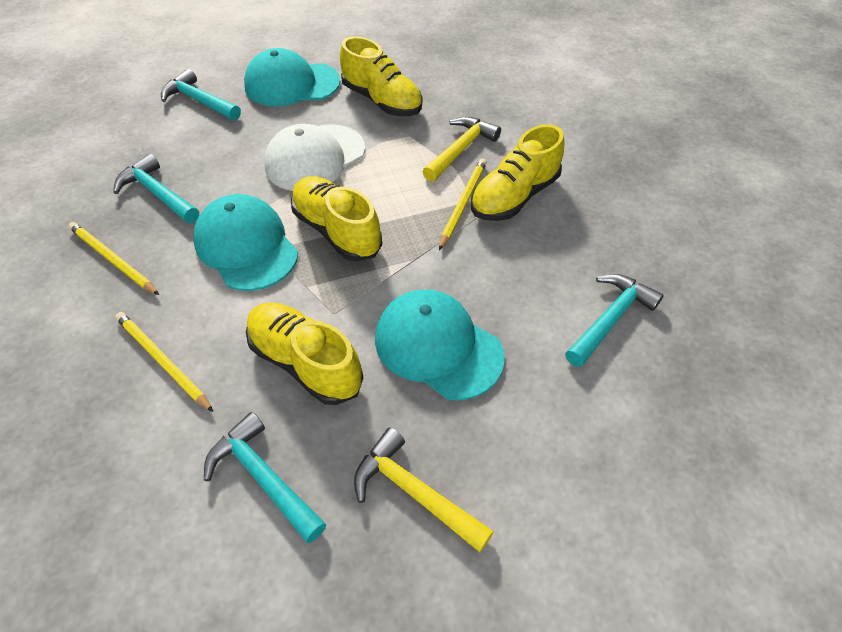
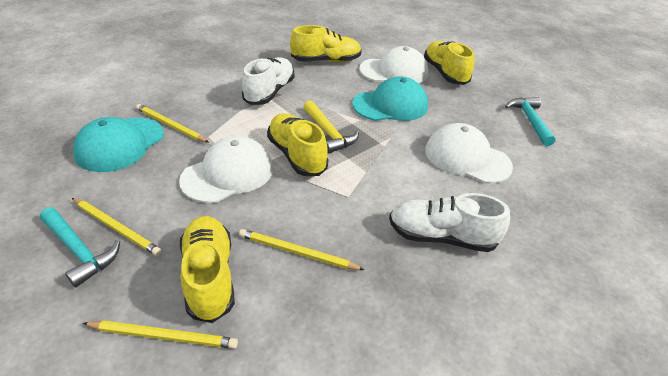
turquoise cap: [193,194,298,291] [244,48,340,106] [375,290,505,400] = 3 -> [73,117,164,172] [352,76,428,121] = 2
turquoise hammer: [113,154,199,223] [161,69,241,121] [204,412,326,543] [565,274,664,367] = 4 -> [40,208,120,288] [505,97,556,146] = 2
white cap: [264,124,365,191] = 1 -> [179,136,273,203] [359,46,428,84] [425,123,513,183] = 3
white shoe: none = 0 -> [242,57,294,105] [389,193,510,252] = 2
yellow hammer: [354,428,494,552] [422,117,501,182] = 2 -> [303,100,359,154] = 1
yellow pencil: [68,222,159,295] [115,312,213,412] [439,158,487,250] = 3 -> [72,198,162,256] [83,320,238,349] [136,104,209,143] [239,229,364,270] = 4

